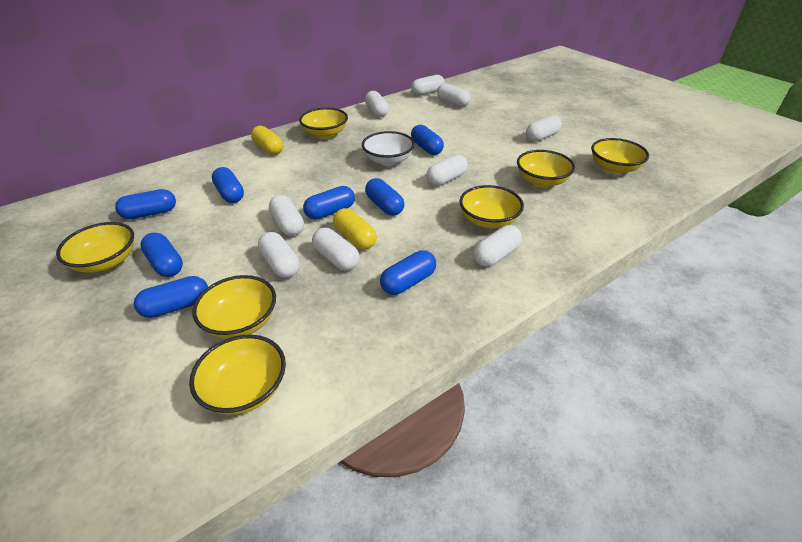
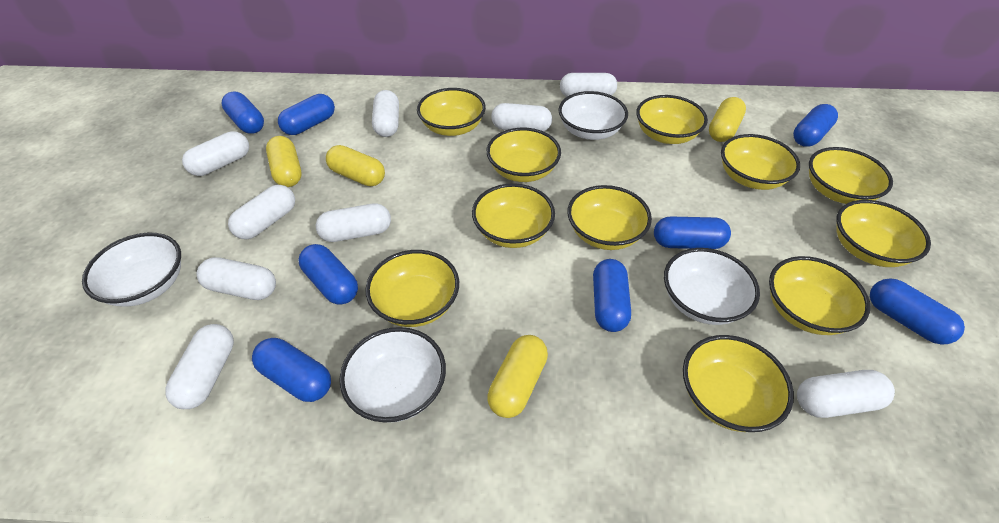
white bowl: [362,131,415,166] = 1 -> [82,233,181,306] [339,327,446,423] [559,91,628,140] [664,248,760,325] = 4
yellow bowl: [56,222,134,273] [189,335,286,415] [192,275,276,339] [299,108,348,139] [459,185,524,228] [517,150,575,187] [591,138,649,174] = 7 -> [365,250,459,327] [417,88,486,136] [472,183,555,248] [486,128,561,182] [567,185,652,250] [636,95,708,144] [683,335,794,432] [721,134,800,190] [769,256,870,335] [809,147,893,204] [836,200,931,267] = 11
yellow capsule: [251,126,283,155] [333,208,377,250] = 2 -> [266,136,302,187] [326,145,385,186] [487,335,548,418] [709,97,746,142] = 4

